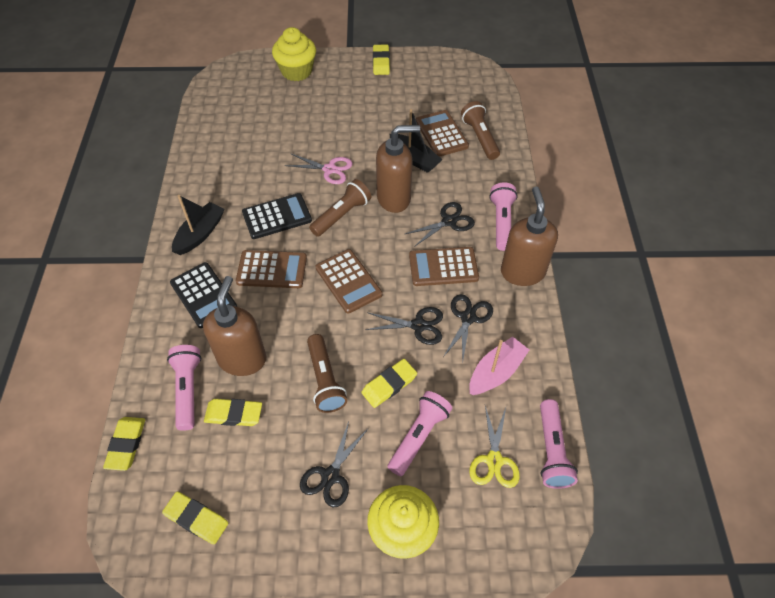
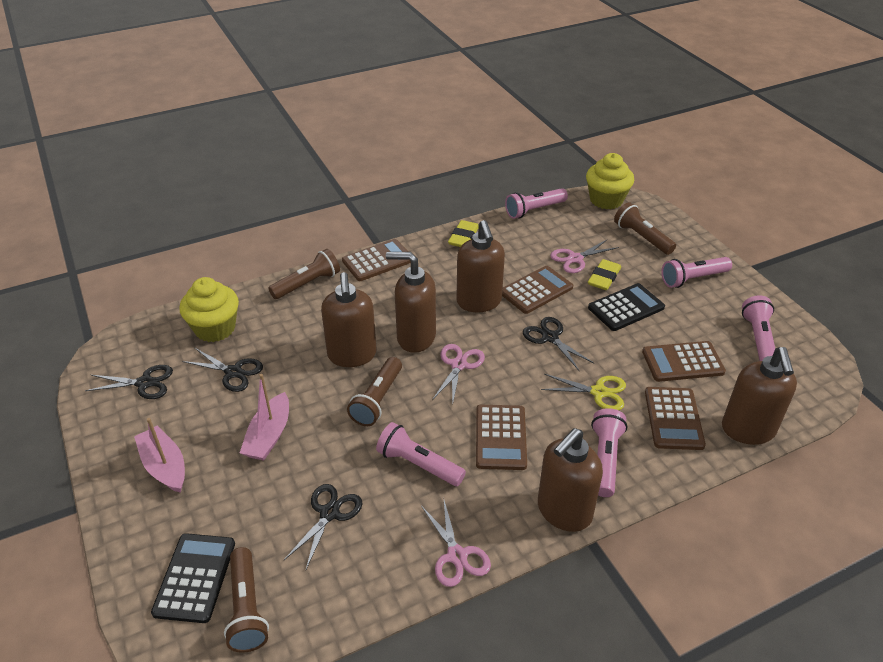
black boat: [172,195,224,255] [390,109,443,173] = 2 -> none = 0
brown calculator: [236,250,307,288] [315,249,383,314] [409,247,479,286] [416,110,469,157] = 4 -> [342,239,411,281] [476,405,527,470] [502,266,573,314] [642,341,726,382] [645,387,706,450] = 5
brown flashlight: [307,334,347,413] [309,179,371,237] [461,101,500,160] = 3 -> [224,547,269,653] [268,249,340,299] [347,357,402,426] [614,202,676,255] = 4
brown soap dispenser: [203,276,266,376] [376,125,420,213] [501,187,558,286] = 3 -> [321,272,377,367] [386,252,436,353] [456,220,505,312] [538,428,603,532] [722,347,797,445] = 5
pink boat: [469,336,529,395] = 1 -> [134,418,185,493] [240,374,289,461] = 2
pink flashlight: [167,345,201,431] [388,391,452,476] [489,183,518,251] [540,399,578,489] = 4 -> [376,422,466,486] [505,188,568,219] [591,408,627,497] [661,257,732,288] [742,295,775,361] = 5
pink scissors: [285,153,353,184] = 1 -> [421,501,491,587] [432,344,485,406] [550,239,619,273] = 3
yellow eraser: [103,417,145,471] [162,491,228,545] [204,399,262,426] [361,359,417,408] [373,45,390,75] = 5 -> [448,220,479,247] [588,259,621,290] = 2

